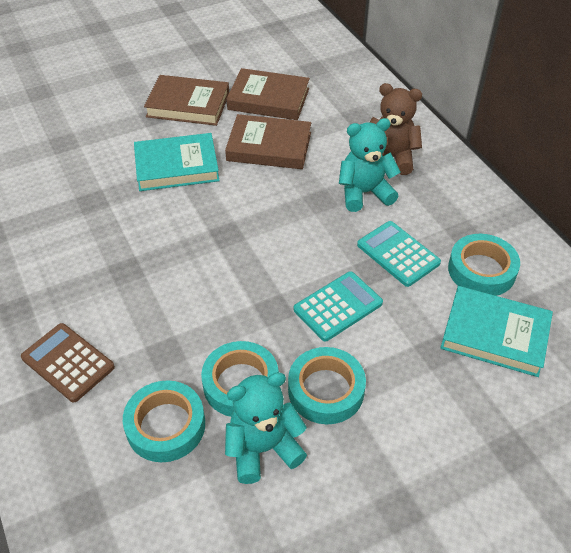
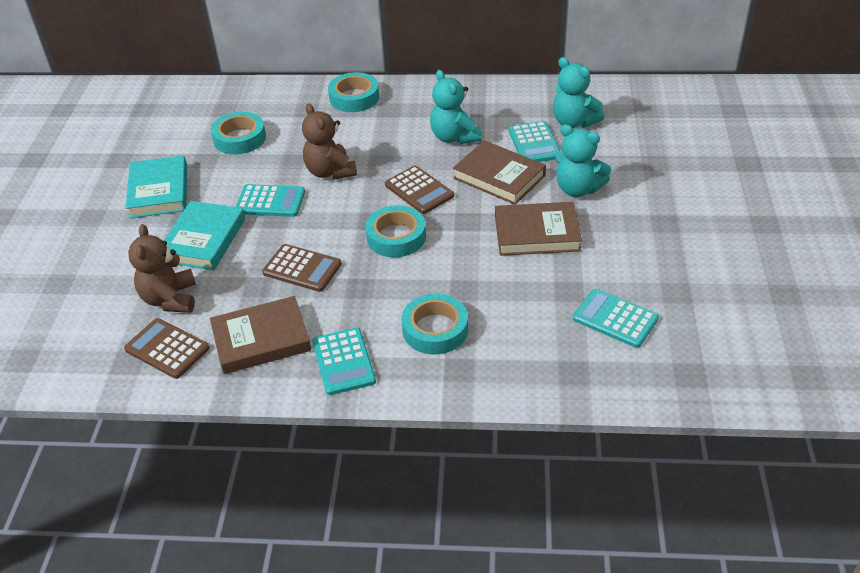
brown calculator: [21,323,115,402] = 1 -> [124,318,209,379] [262,244,342,292] [385,166,454,214] = 3
brown teddy bear: [370,83,422,175] = 1 -> [128,224,196,313] [302,103,357,180] = 2
turquoise calculator: [294,271,383,342] [357,221,441,287] = 2 -> [236,184,305,217] [313,328,376,395] [509,121,560,162] [573,289,659,348] = 4
turquoise teddy bear: [225,372,307,484] [339,118,401,212] = 2 -> [430,70,482,145] [553,57,605,128] [555,124,611,197] = 3

